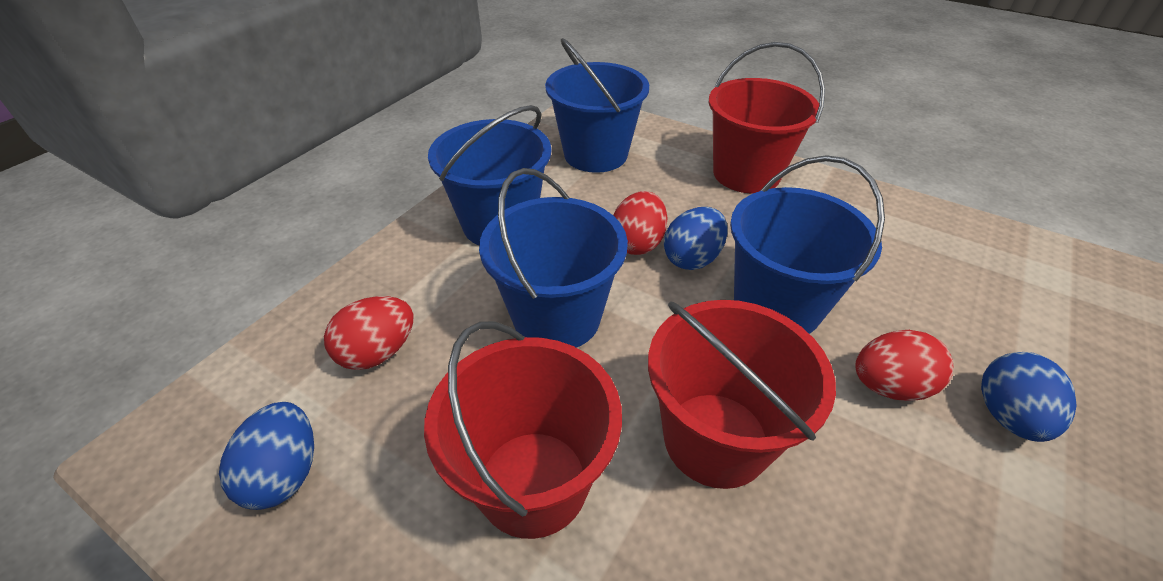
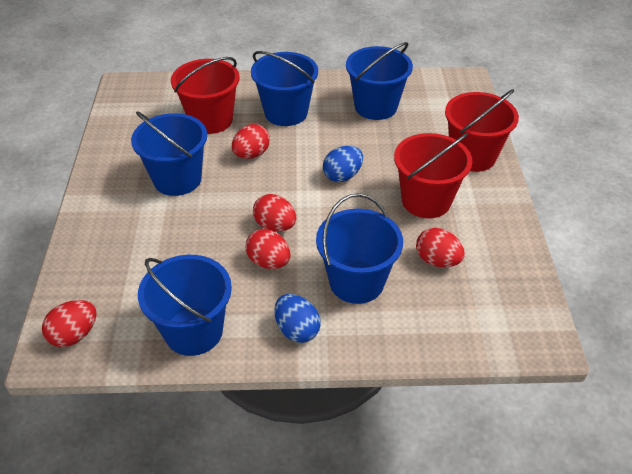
blue bucket: [428,105,551,245] [479,168,628,348] [545,38,649,173] [730,155,885,334] = 4 -> [131,111,207,196] [138,255,232,356] [251,51,318,126] [316,193,403,304] [346,42,413,120] = 5
blue egg: [219,402,314,510] [664,207,727,270] [981,352,1077,442] = 3 -> [274,294,321,343] [323,146,363,182] = 2
red egg: [324,296,413,370] [613,191,668,255] [855,330,953,401] = 3 -> [42,300,96,347] [232,124,270,159] [246,229,291,269] [253,194,296,232] [416,228,465,267] = 5

